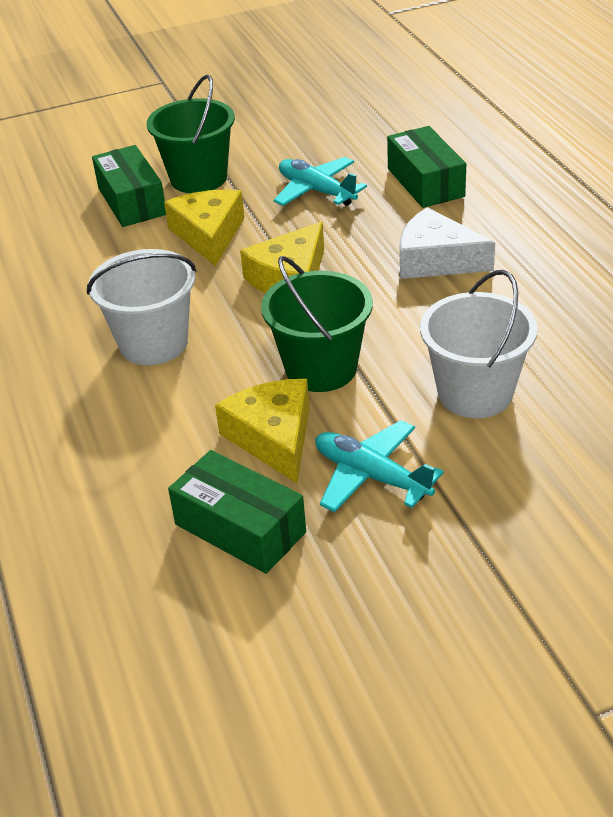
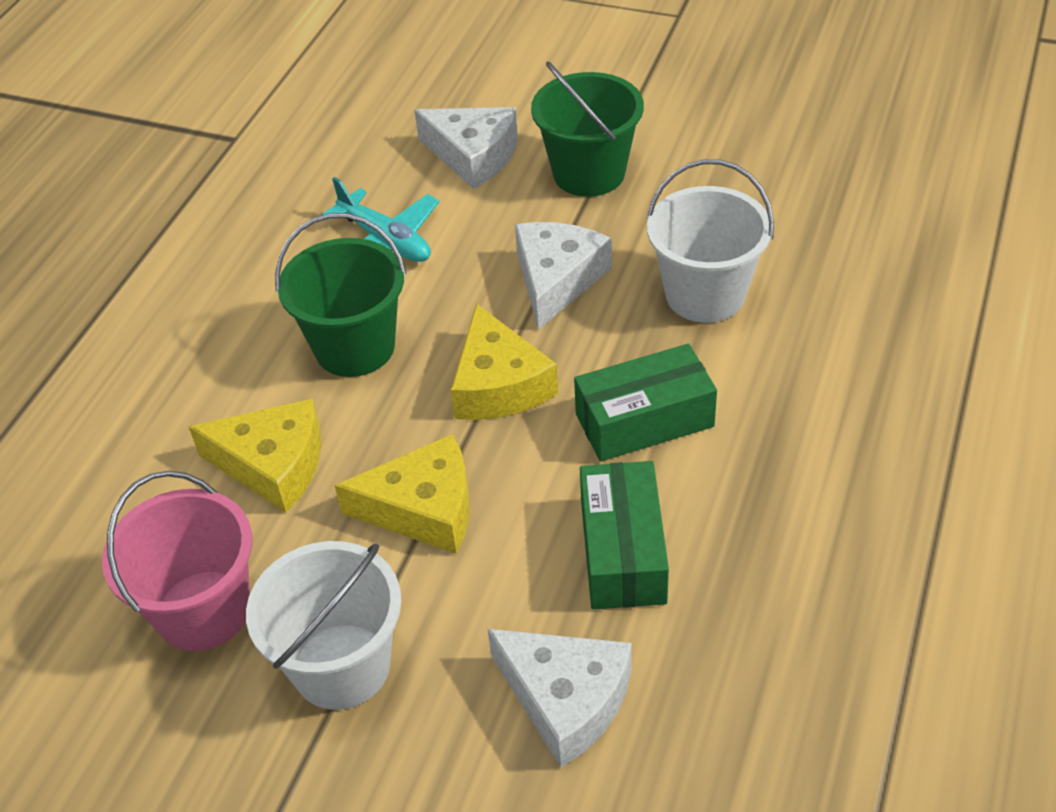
green box: [92,145,166,227] [168,450,306,574] [387,126,466,208] = 3 -> [574,344,717,462] [580,461,669,610] = 2
pink bucket: none = 0 -> [102,471,253,651] = 1
turquoise plane: [273,157,367,206] [315,420,444,512] = 2 -> [322,177,439,262] = 1
white cheese: [400,207,495,279] = 1 -> [414,107,518,189] [487,629,632,767] [515,222,612,330] = 3

